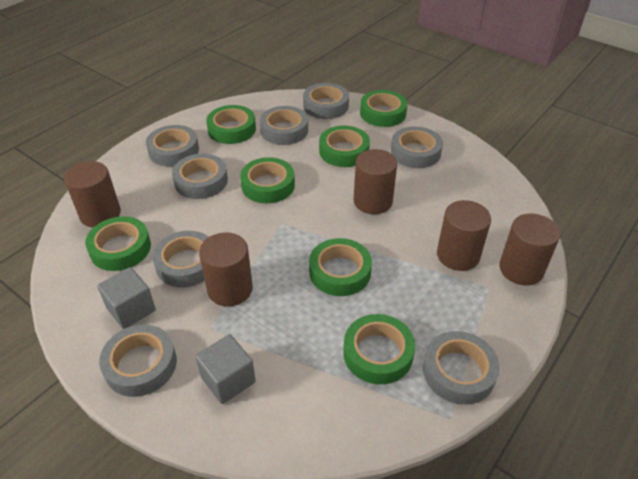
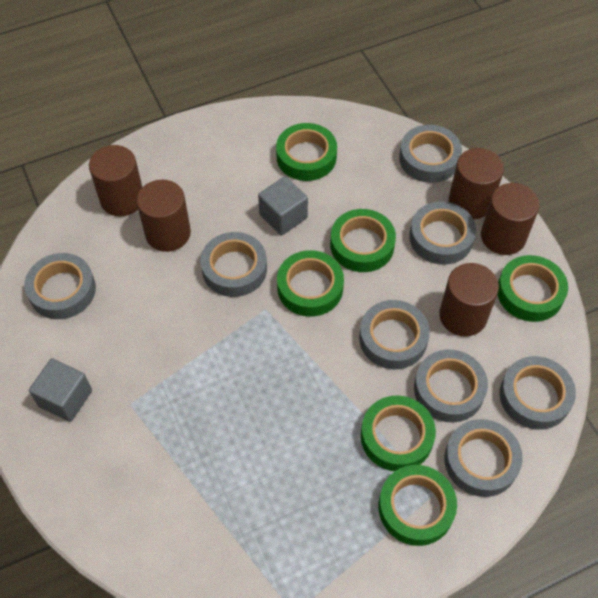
green tape: [85,216,151,271] [206,105,256,144] [240,157,295,203] [309,238,372,296] [319,125,370,167] [343,314,415,384] [360,90,408,127] = 7 -> [276,123,337,181] [277,250,344,317] [330,209,396,272] [361,395,436,471] [379,465,457,546] [497,255,568,322] = 6

